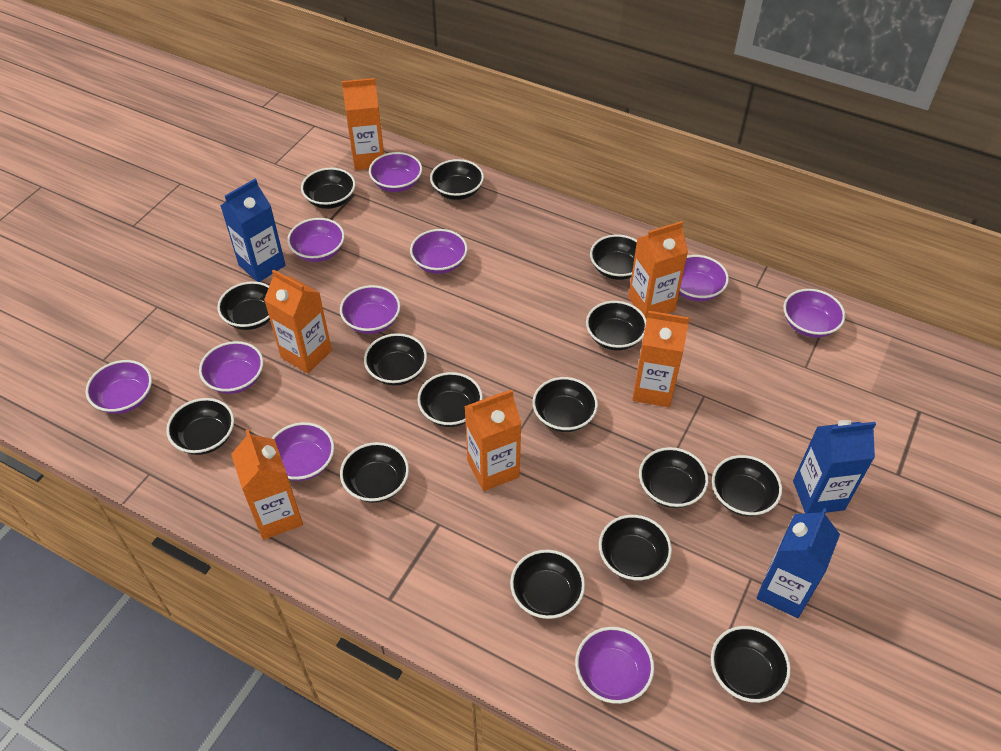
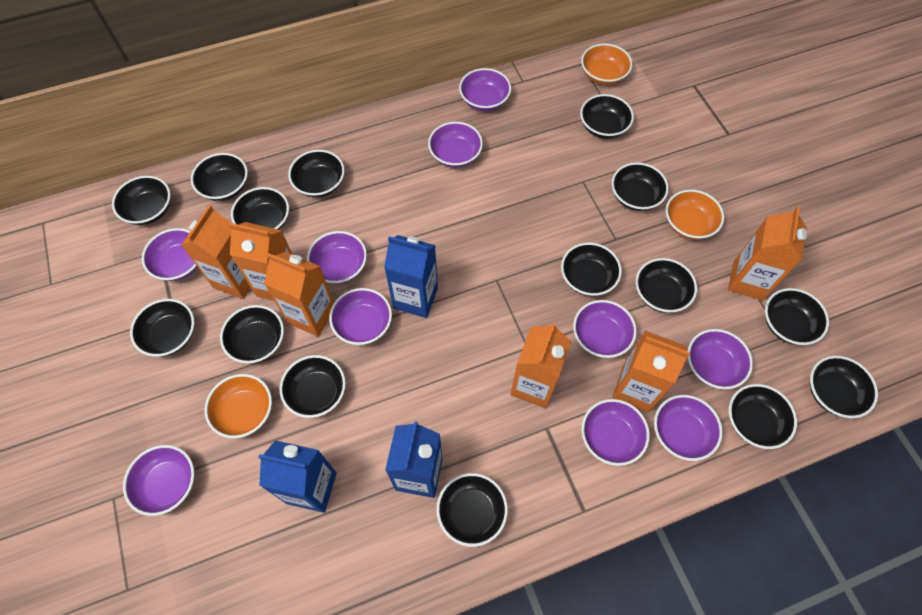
orange bowl: none = 0 -> [205,374,272,438] [581,43,632,85] [666,189,724,240] = 3

